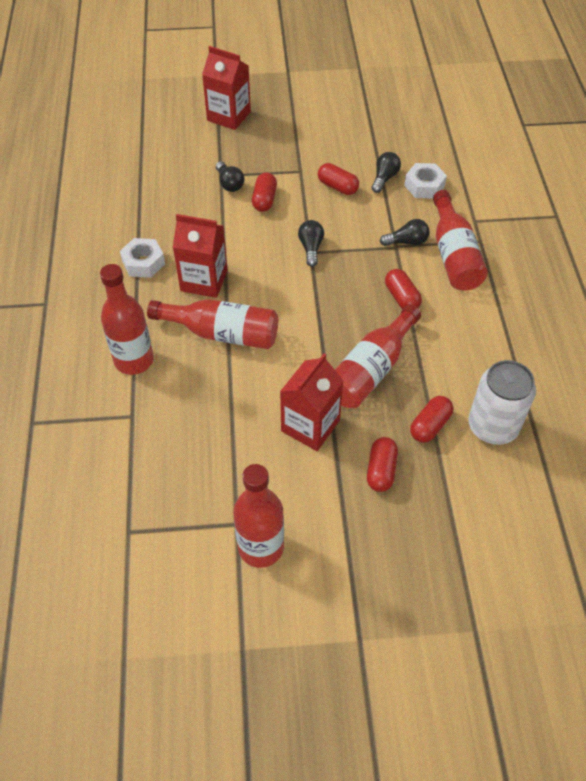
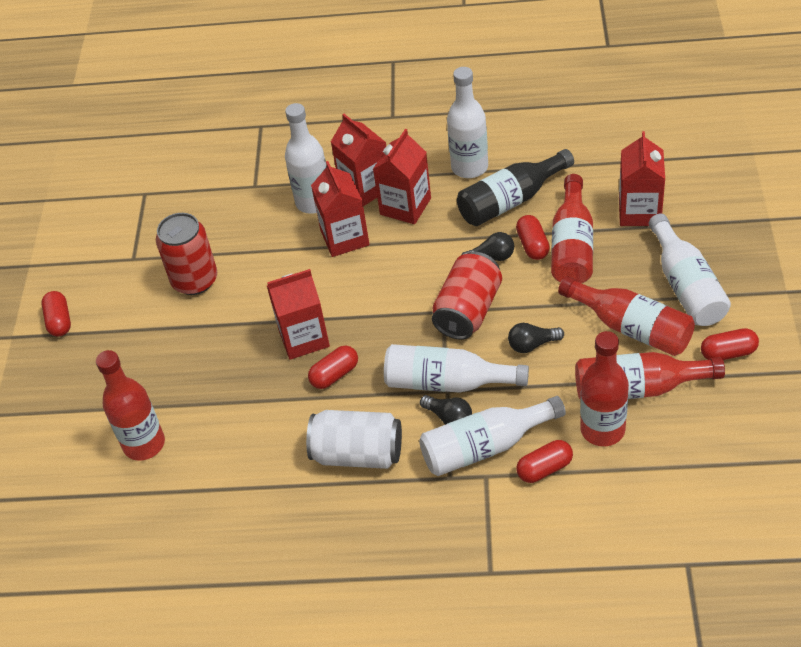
black bottle: none = 0 -> [457,149,574,226] = 1
black light bulb: [216,161,244,192] [298,220,324,267] [372,152,401,193] [380,219,430,246] = 4 -> [420,395,472,425] [461,232,514,261] [508,323,564,353] = 3
red can: none = 0 -> [156,213,217,295] [432,252,502,340] = 2
red carton: [173,214,228,298] [202,46,251,130] [280,353,344,451] = 3 -> [267,269,330,360] [311,161,370,257] [331,114,386,206] [373,129,431,224] [619,131,665,226] = 5
white bottle: none = 0 -> [285,103,327,214] [384,344,529,393] [419,396,566,476] [447,67,488,178] [649,213,731,326] = 5
white nut: [120,238,165,278] [404,163,447,198] = 2 -> none = 0

